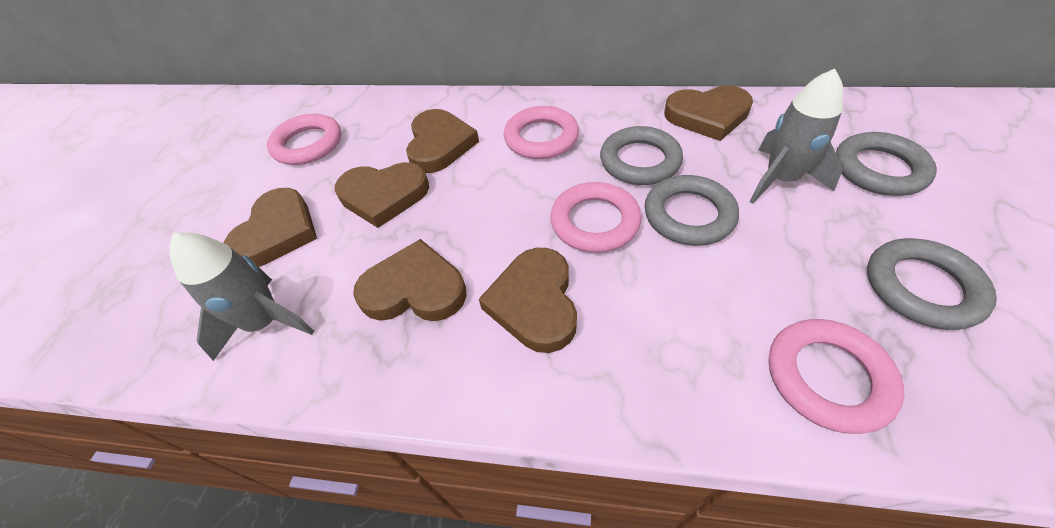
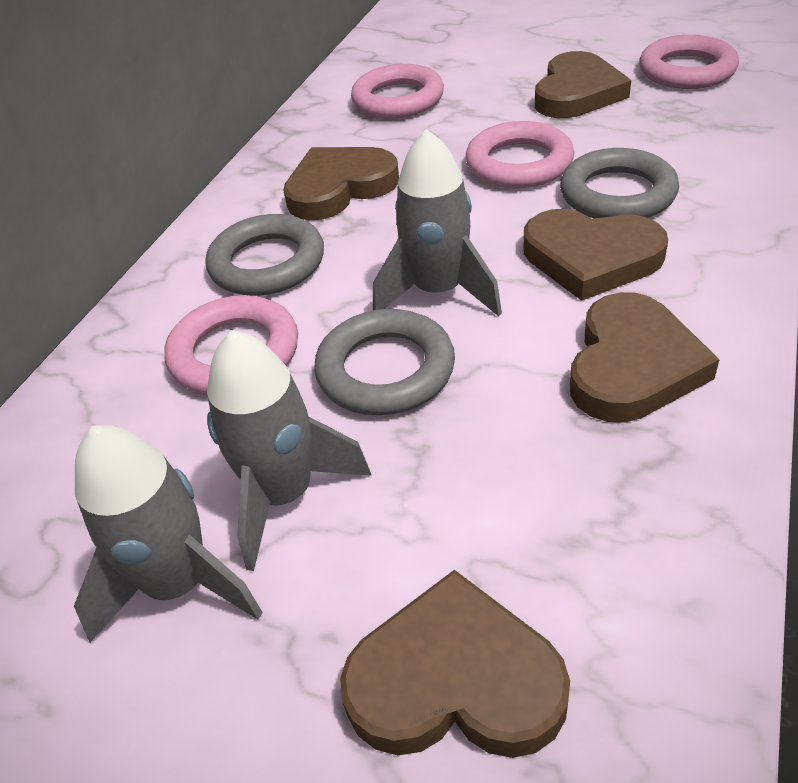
brown heart: [224,188,317,267] [335,162,429,228] [353,239,467,321] [406,109,479,173] [479,248,577,353] [664,85,753,141] = 6 -> [283,147,399,220] [340,570,570,758] [524,209,668,301] [535,51,631,118] [570,292,720,423] = 5
grey ring: [600,126,683,185] [645,175,739,246] [836,132,937,196] [867,238,997,330] = 4 -> [206,214,324,296] [314,309,455,415] [560,148,679,218] = 3
grey rocket: [169,233,314,361] [749,69,843,203] = 2 -> [74,425,263,642] [207,330,372,571] [373,129,502,316] = 3

